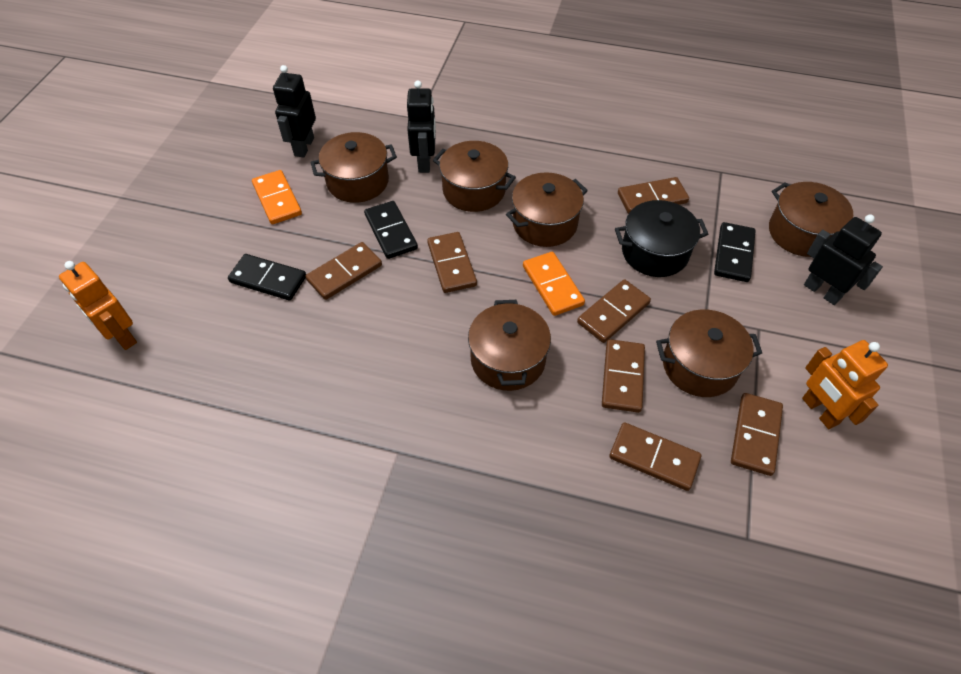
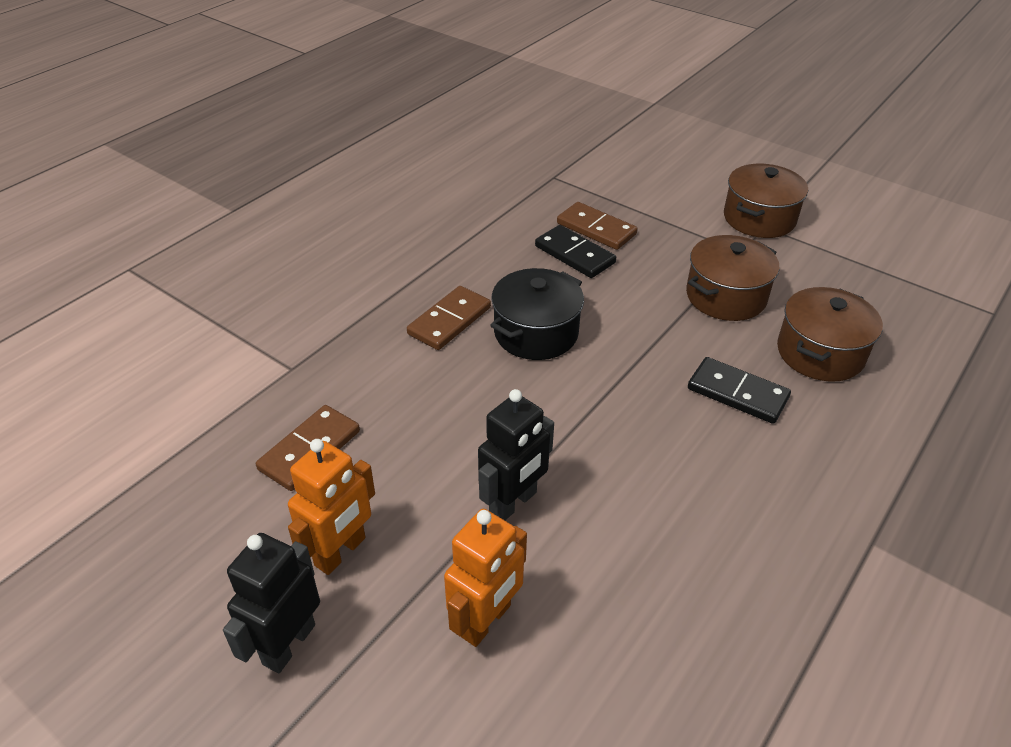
black domino: [228,254,306,301] [364,201,418,259] [714,222,756,282] = 3 -> [535,225,616,278] [688,357,791,424] = 2
black robot: [273,65,316,158] [407,80,436,173] [804,215,883,305] = 3 -> [223,533,320,673] [478,389,554,520] = 2
brown domino: [306,242,382,300] [427,232,477,293] [577,279,651,343] [602,339,645,413] [609,422,701,491] [618,177,689,214] [731,393,783,476] = 7 -> [256,405,360,491] [407,286,491,350] [557,202,638,250] = 3
brown pot: [311,132,397,203] [433,141,516,212] [468,300,551,391] [506,172,588,247] [656,309,762,397] [769,182,853,257] = 6 -> [686,235,779,321] [724,163,808,238] [777,287,883,382] = 3
orange domino: [252,170,302,224] [523,252,585,316] = 2 -> none = 0

